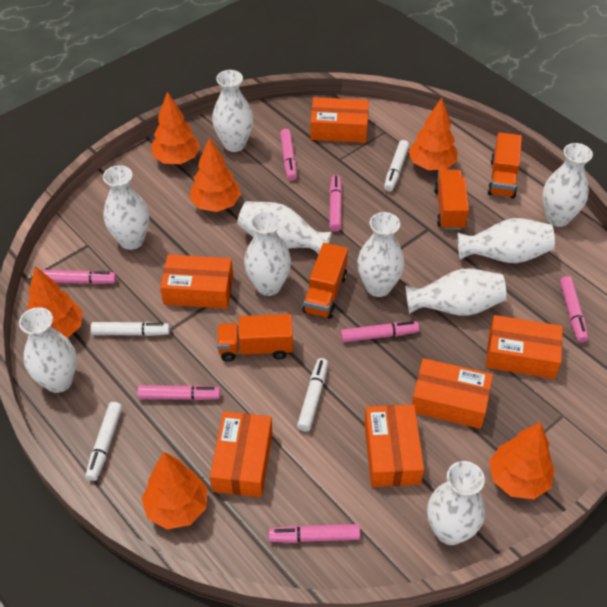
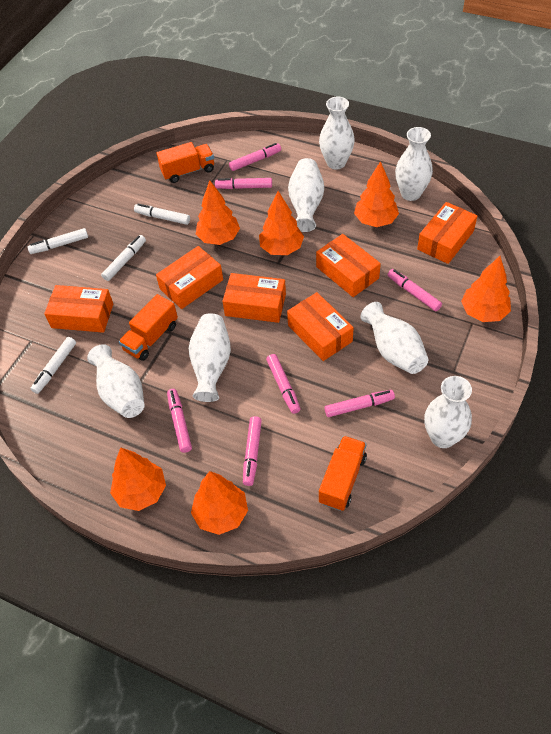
orange truck: [217,314,293,362] [302,243,348,319] [434,169,469,230] [487,132,522,198] = 4 -> [119,294,178,361] [156,142,214,183] [319,436,367,511] = 3
white vase: [19,307,77,393] [103,165,149,250] [212,70,253,152] [237,201,332,255] [244,211,291,296] [357,212,405,297] [405,269,507,316] [427,461,485,545] [457,218,555,263] [542,143,593,227] = 10 -> [87,344,145,418] [189,313,231,402] [288,158,324,232] [319,97,355,169] [361,302,428,374] [395,127,433,201] [424,376,472,448] = 7

